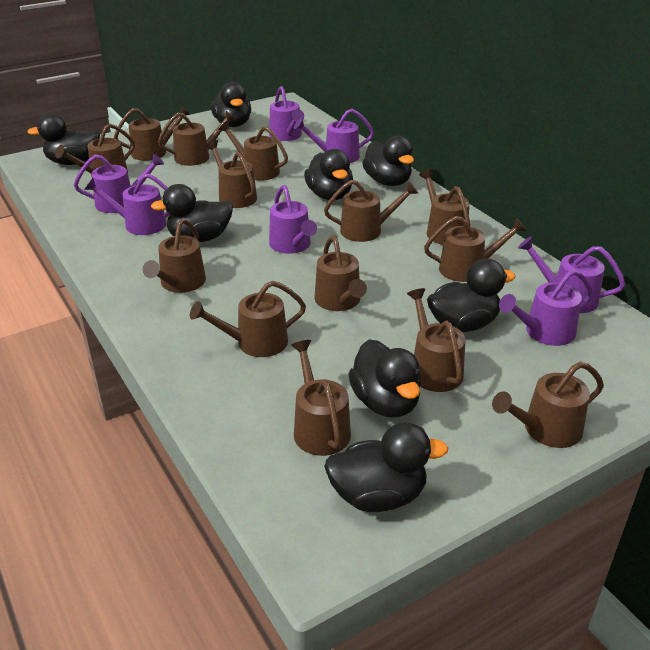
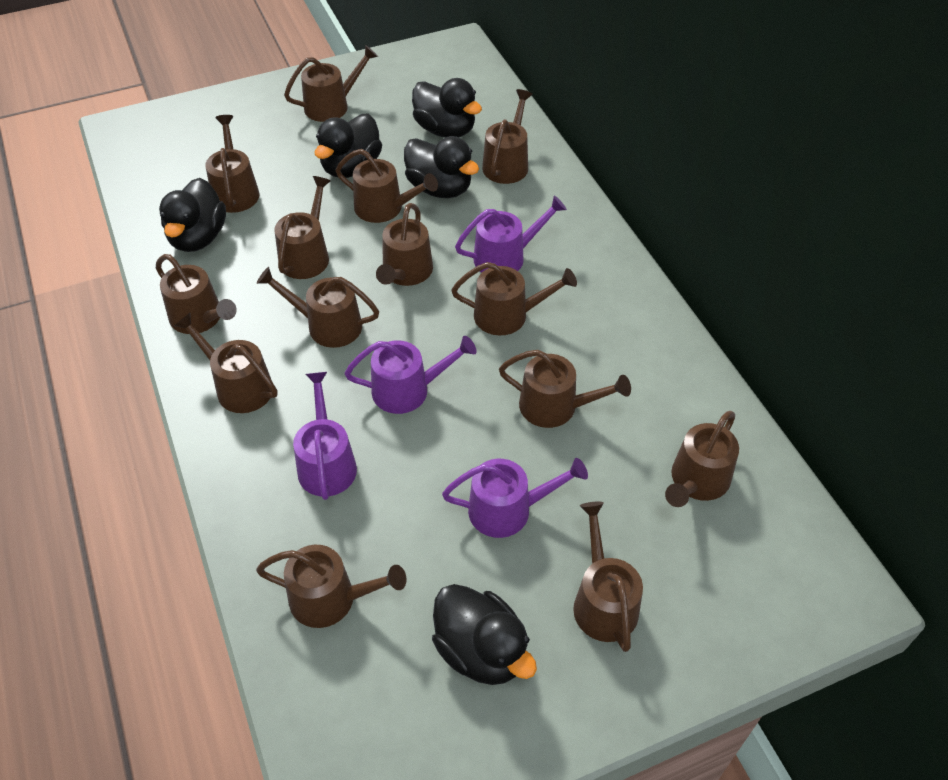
black duck: [27,113,100,165] [151,184,233,242] [211,82,251,127] [304,149,353,200] [324,422,448,512] [348,339,421,418] [362,135,414,186] [427,259,516,332] = 8 -> [159,178,226,252] [315,114,382,178] [404,136,479,198] [412,78,482,138] [432,584,537,685] = 5
purple watering can: [74,154,164,213] [84,174,170,235] [269,86,304,141] [269,185,317,254] [294,109,374,163] [499,270,593,346] [518,237,625,313] = 7 -> [293,372,357,500] [345,336,477,414] [442,458,588,538] [455,196,567,273] = 4

